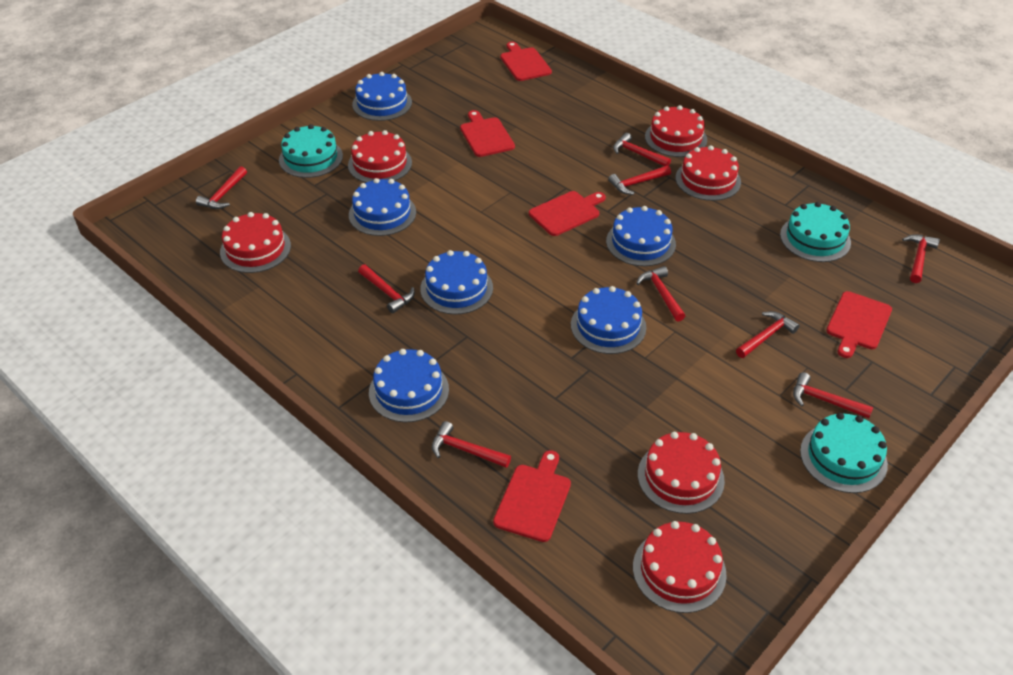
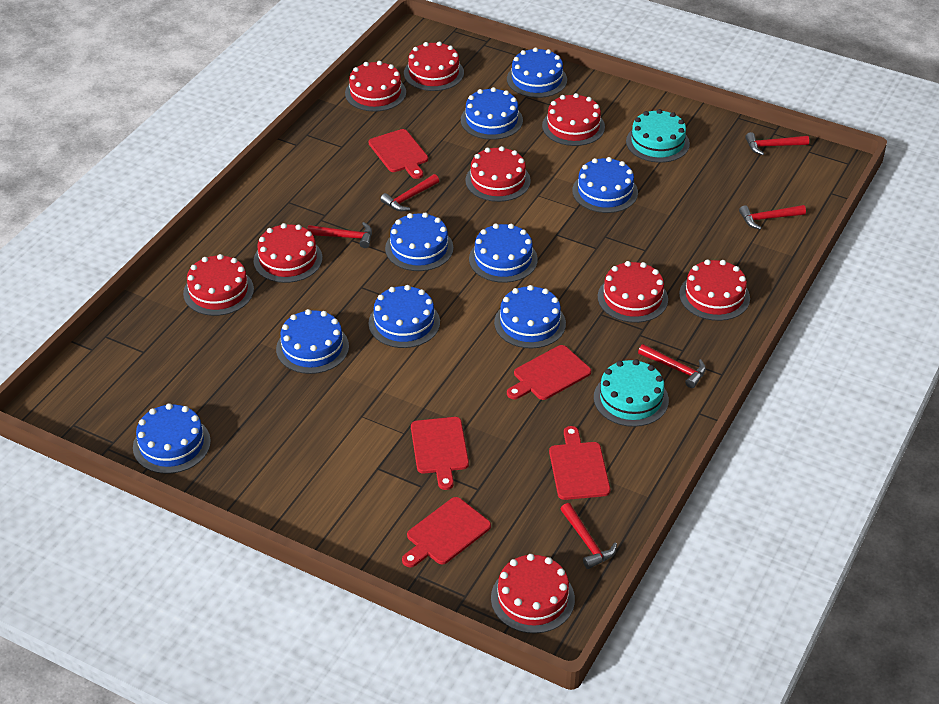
blue cake: [349,178,416,236] [352,72,412,121] [369,349,449,422] [420,250,493,314] [571,286,646,354] [606,206,676,266] = 6 -> [133,403,211,474] [276,309,349,374] [369,285,440,348] [385,212,453,271] [461,87,523,140] [469,224,538,283] [494,285,566,348] [507,47,567,98] [572,157,638,213] = 9
red cake: [220,212,291,273] [348,130,412,183] [633,521,727,613] [638,432,725,514] [645,105,707,157] [676,145,741,201] = 6 -> [183,254,254,316] [254,223,322,283] [345,61,406,112] [404,41,464,91] [465,146,531,202] [491,554,575,634] [542,93,605,146] [598,261,668,323] [679,259,750,321] = 9
red hammer: [196,166,247,209] [358,264,415,314] [432,421,511,468] [608,165,671,195] [613,133,671,166] [636,266,685,321] [736,311,799,358] [793,372,873,419] [902,234,940,283] = 9 -> [307,222,372,248] [380,174,439,211] [561,503,617,569] [638,344,706,388] [739,205,806,230] [745,132,809,155] = 6
turquoise cake: [279,124,343,178] [780,202,851,262] [800,413,888,493] = 3 -> [594,359,669,427] [626,109,690,163] = 2

